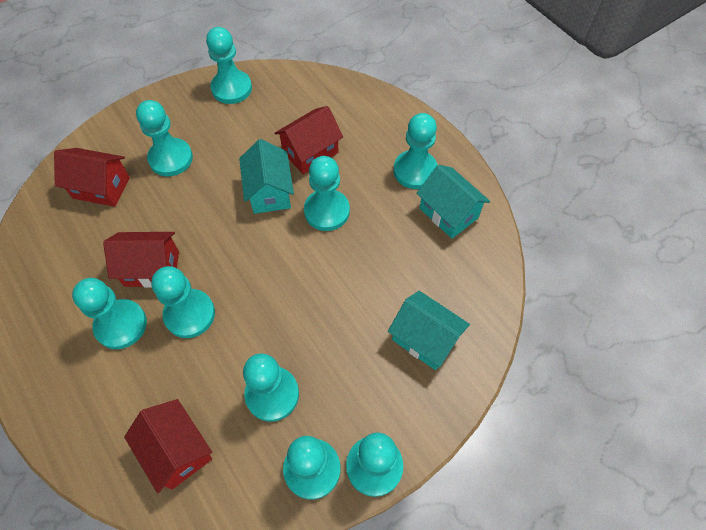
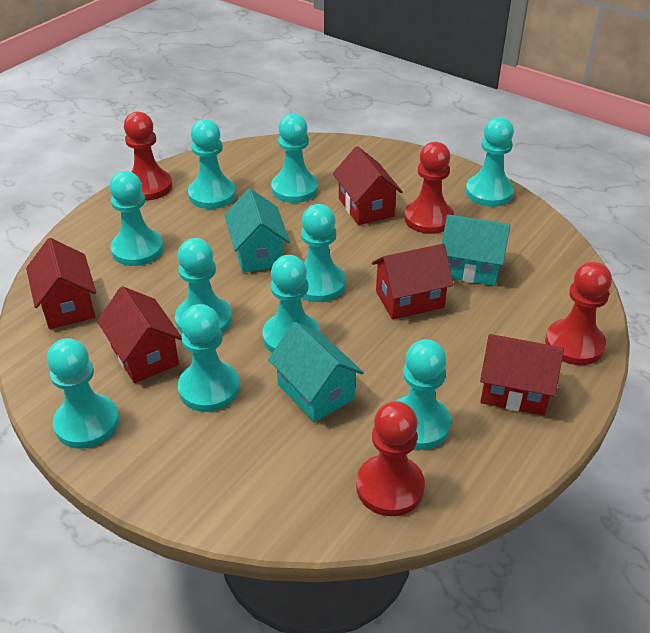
red house: [54,148,130,207] [103,232,179,288] [124,399,212,493] [274,106,343,174] = 4 -> [26,238,96,329] [97,286,182,383] [333,146,403,225] [372,244,454,320] [480,334,564,416] = 5
red pawn: none = 0 -> [124,112,172,201] [356,401,425,516] [404,142,454,234] [545,261,612,365] = 4
turquoise pawn: [72,278,147,349] [136,100,193,176] [151,266,215,338] [206,27,252,104] [243,354,299,422] [283,436,340,500] [304,156,350,231] [346,433,403,497] [393,113,438,189] = 9 -> [47,338,119,449] [109,171,163,266] [175,238,232,333] [178,304,240,412] [188,119,236,209] [262,255,320,353] [271,114,318,203] [301,204,346,302] [396,339,451,450] [466,117,514,207] = 10

